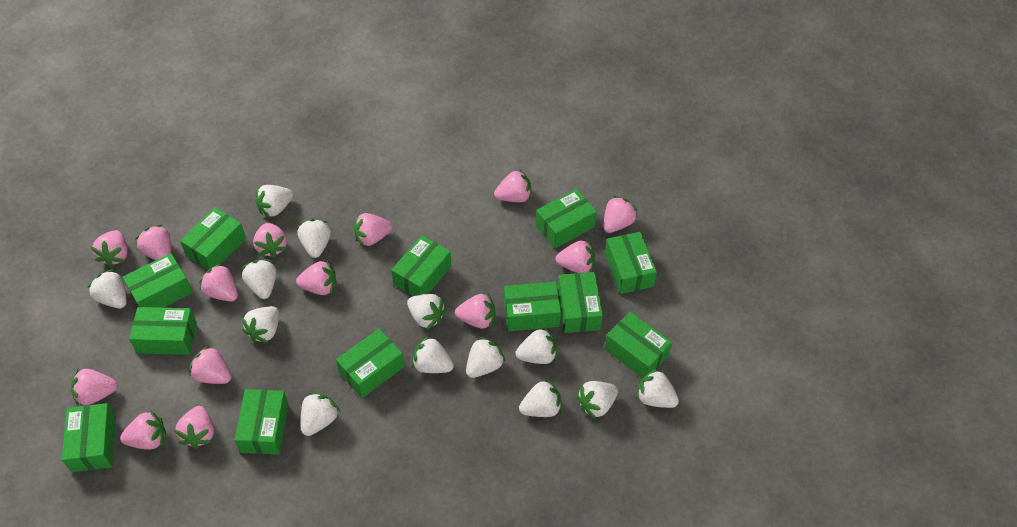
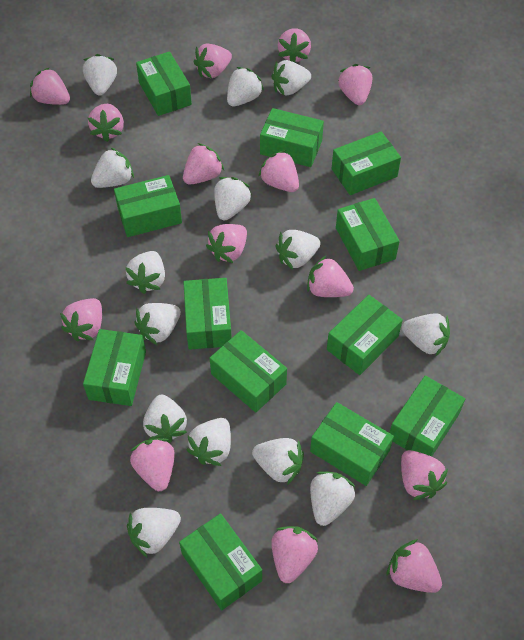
white strawberry: [87,269,127,308] [242,259,276,299] [242,306,279,343] [255,185,293,218] [297,219,331,258] [301,392,340,436] [407,294,447,330] [412,336,454,373] [466,337,506,378] [516,327,557,364] [519,378,562,417] [576,381,618,420] [636,369,679,408] = 13 -> [83,54,117,96] [91,147,134,188] [125,251,165,294] [127,508,181,558] [134,303,181,345] [143,395,187,443] [186,418,231,466] [214,177,252,220] [227,67,264,107] [252,438,304,485] [271,60,311,96] [276,230,321,270] [310,471,355,526] [402,313,450,357] = 14

